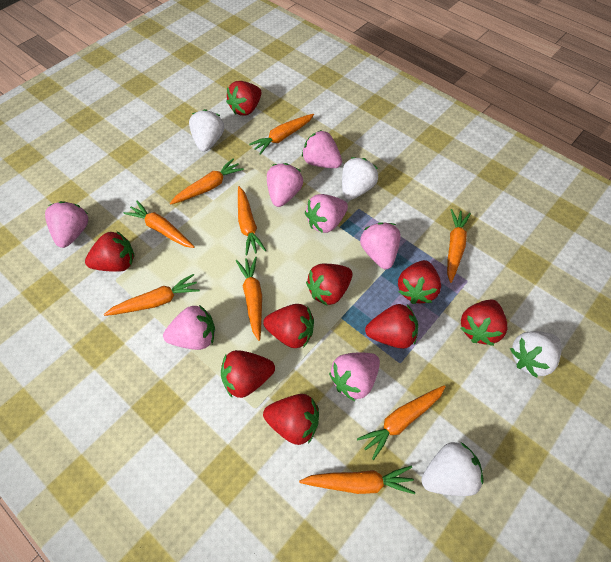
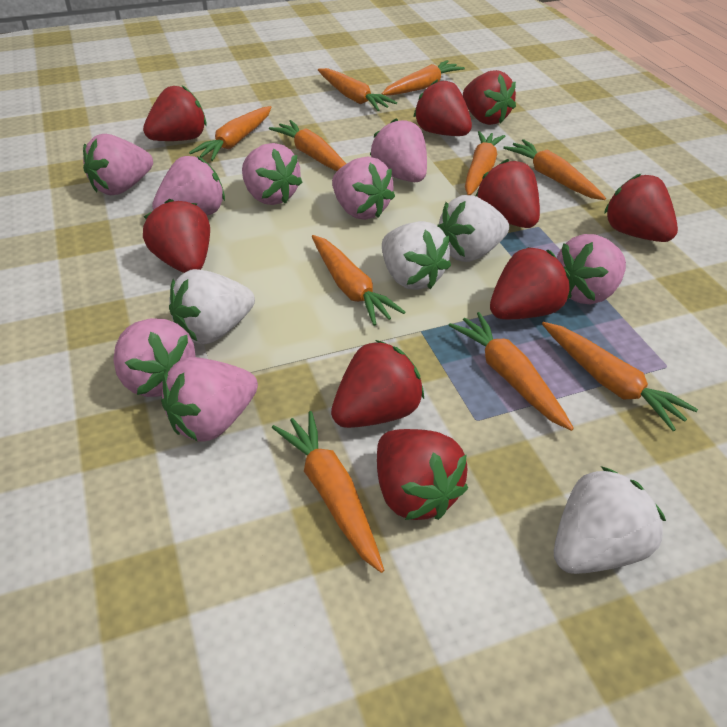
orange carrot: [104,274,200,316] [123,201,195,248] [170,158,244,204] [236,257,262,341] [238,186,266,256] [249,114,314,155] [299,466,415,494] [357,385,446,460] [447,209,471,283] = 9 -> [189,106,271,161] [269,120,346,171] [272,411,384,573] [311,235,405,326] [318,68,397,111] [382,60,465,95] [449,312,574,431] [465,131,505,195] [503,139,606,200] [542,322,698,431] = 10
pink strawberry: [45,201,88,248] [163,305,215,350] [267,163,303,207] [302,130,342,168] [305,194,348,233] [329,352,380,401] [360,222,401,269] = 7 -> [83,134,153,195] [113,318,196,397] [152,156,225,216] [161,357,258,442] [242,143,302,205] [332,156,395,220] [370,118,427,182] [557,234,626,304] = 8

